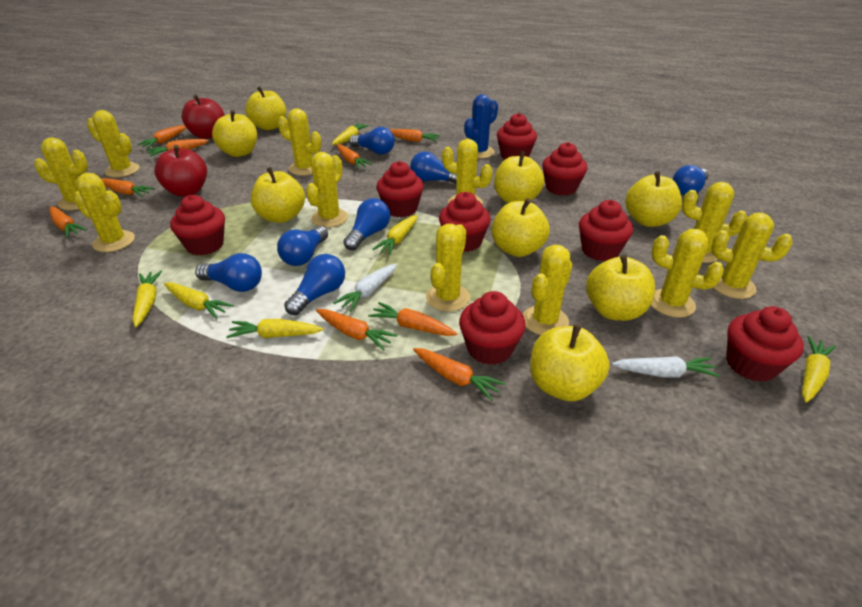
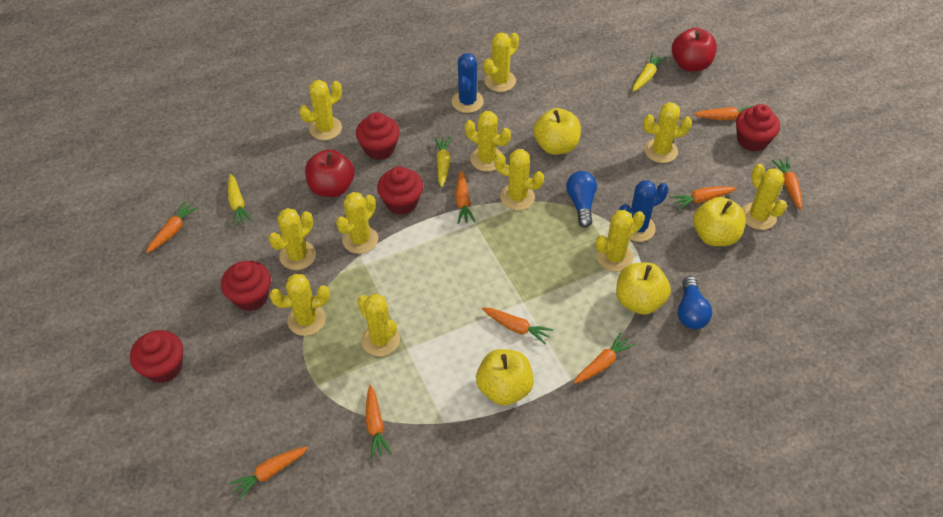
blue cactus: [464,94,498,159] = 1 -> [452,53,484,113] [619,180,669,242] = 2
blue light bulb: [195,253,262,292] [277,226,328,266] [284,254,345,315] [343,198,390,251] [350,127,395,154] [410,151,457,184] [673,165,709,196] = 7 -> [566,171,597,228] [678,276,712,329] = 2
red cupcake: [170,195,225,256] [376,161,424,217] [439,192,491,252] [459,291,526,365] [497,113,537,159] [542,142,588,196] [579,200,633,261] [727,306,804,382] = 8 -> [130,330,183,383] [221,261,271,311] [356,112,400,160] [377,166,423,215] [736,104,780,152] = 5
white carrot: [334,264,397,312] [612,356,720,377] = 2 -> none = 0
yellow apple: [212,110,257,157] [245,86,286,130] [251,167,305,223] [492,198,550,257] [494,151,545,203] [530,324,610,401] [586,254,655,321] [625,171,682,227] = 8 -> [476,349,534,405] [533,108,581,155] [616,262,671,315] [693,197,746,246] = 4
yellow carrot: [133,271,162,327] [164,282,234,319] [226,319,324,338] [332,123,369,145] [373,215,418,255] [802,336,836,403] = 6 -> [228,174,252,226] [434,137,451,187] [632,52,666,92] = 3

